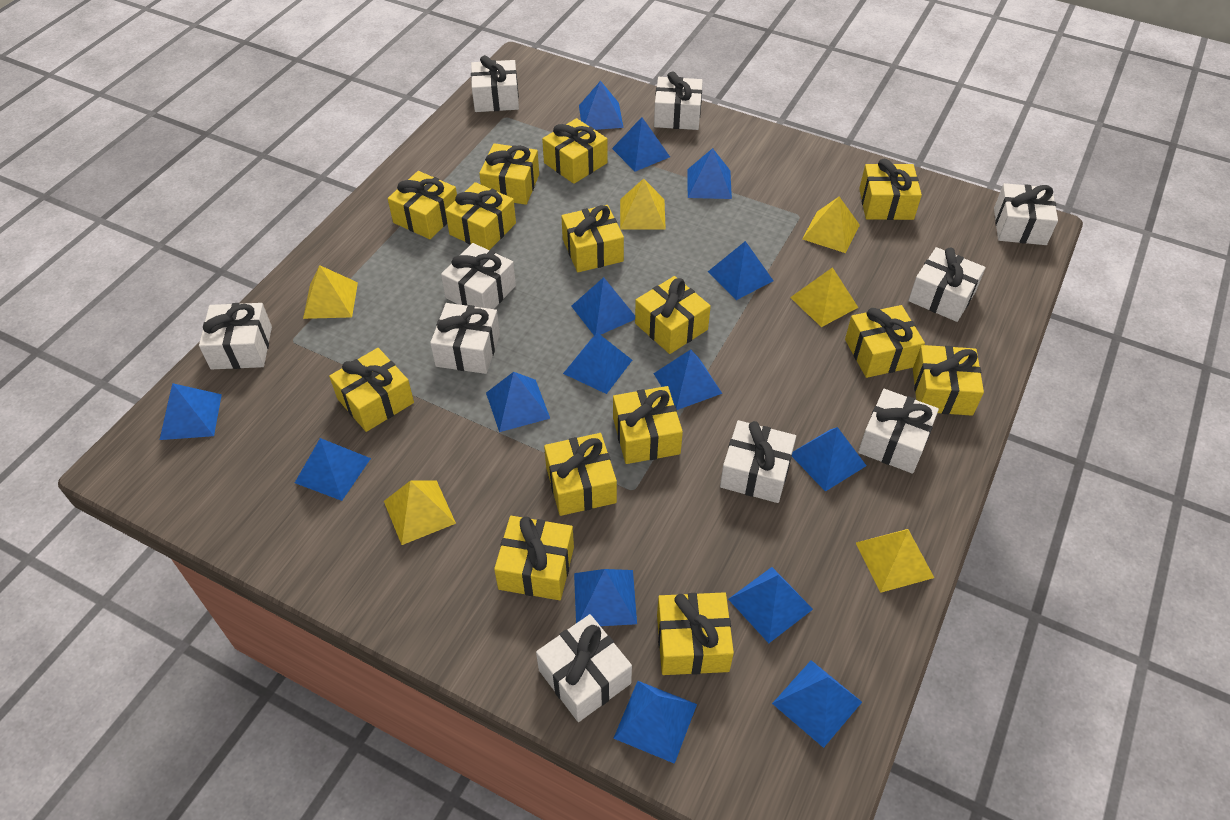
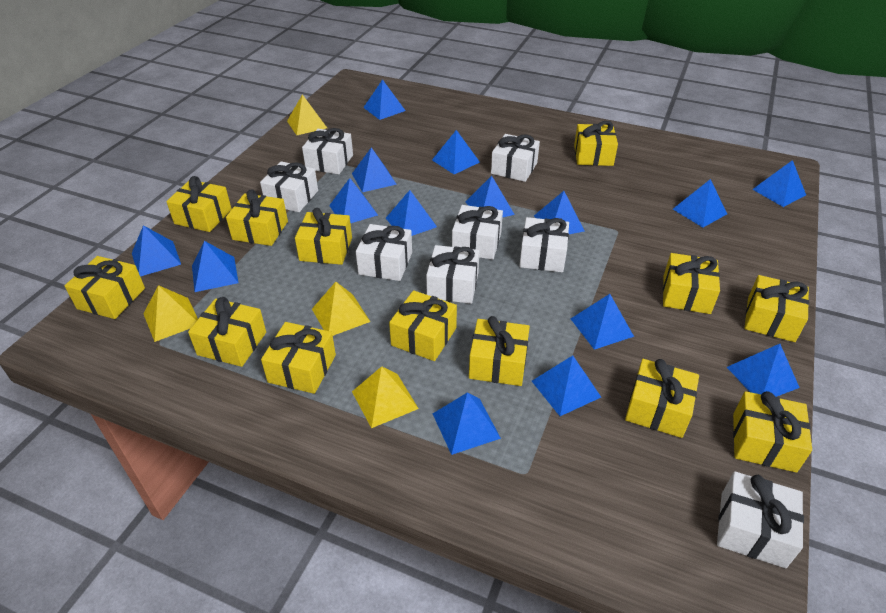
white gift: [199,303,272,369] [430,303,500,374] [441,243,516,309] [471,55,519,112] [536,614,632,722] [654,71,703,130] [720,420,796,503] [858,389,939,474] [908,247,986,322] [994,183,1058,245] = 10 -> [260,161,318,212] [302,128,353,174] [356,224,412,281] [426,245,479,304] [452,205,503,260] [491,134,540,182] [519,217,569,272] [717,471,804,568] = 8
yellow gift: [329,348,414,432] [388,171,457,239] [445,182,516,250] [479,143,539,205] [494,516,574,600] [542,118,608,184] [544,433,617,516] [561,205,624,272] [613,386,683,464] [635,276,711,354] [657,592,734,675] [845,305,925,378] [859,159,922,220] [913,345,984,416] = 14 -> [65,256,145,319] [166,176,232,232] [188,297,266,367] [226,189,288,246] [261,322,336,394] [295,208,352,265] [389,290,457,361] [469,316,530,386] [574,121,618,166] [625,359,699,438] [663,253,720,314] [733,391,812,473] [745,275,809,342] = 13
yellow pyramid: [303,265,358,319] [384,481,456,545] [620,178,666,230] [790,267,859,327] [802,197,860,253] [856,529,934,593] = 6 -> [143,285,198,342] [287,94,327,135] [312,282,370,336] [352,366,419,428] = 4

